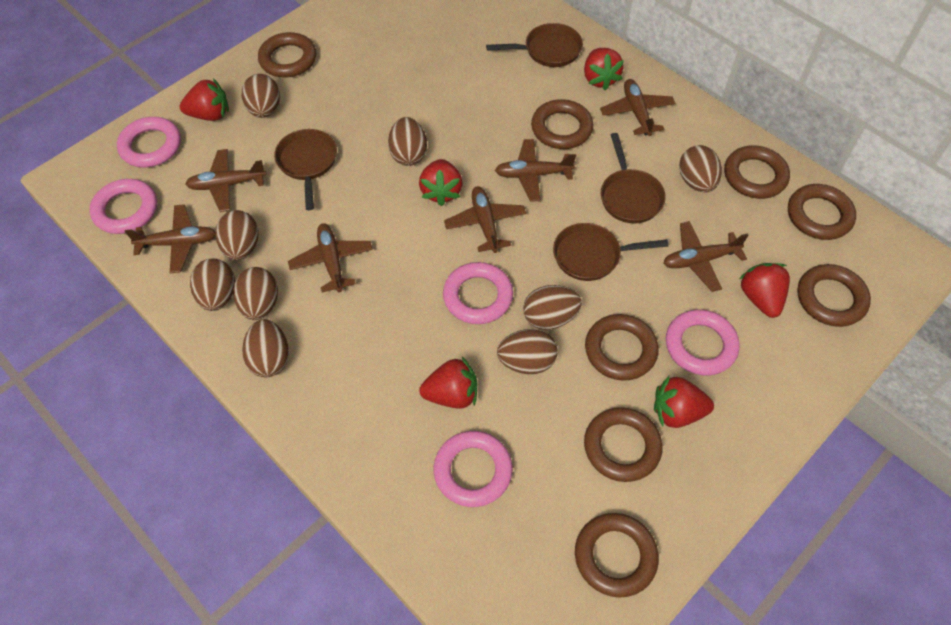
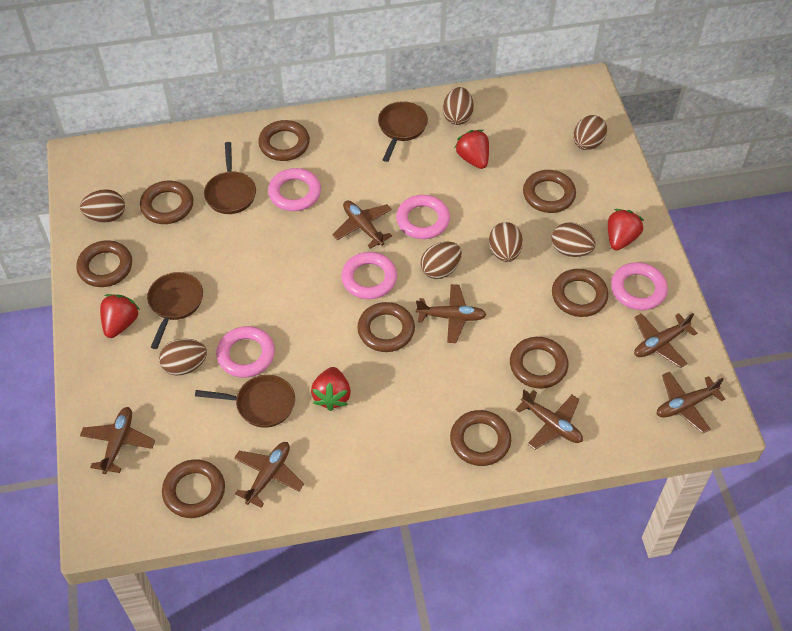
brown egg: [190,258,235,311] [215,210,259,260] [233,267,278,320] [242,74,280,118] [242,319,289,377] [388,117,427,166] [497,329,558,374] [523,285,582,330] [679,145,722,192] = 9 -> [80,189,125,222] [159,339,207,375] [420,241,462,279] [443,87,474,125] [489,222,523,262] [551,222,596,257] [573,115,607,150] = 7
brown ring: [258,32,316,78] [531,99,593,149] [575,513,659,598] [584,407,663,482] [585,314,659,381] [724,145,790,199] [788,184,856,240] [797,264,871,327] = 8 -> [76,240,132,287] [140,181,193,224] [162,459,225,518] [258,120,310,161] [357,302,415,352] [450,410,511,466] [510,337,569,389] [523,170,576,213] [552,269,608,317] = 9
red strawberry: [180,78,229,121] [419,159,462,206] [419,357,477,409] [584,48,624,90] [654,376,714,428] [739,263,790,318] = 6 -> [100,294,140,338] [311,367,351,411] [455,130,489,169] [608,209,644,250] = 4

